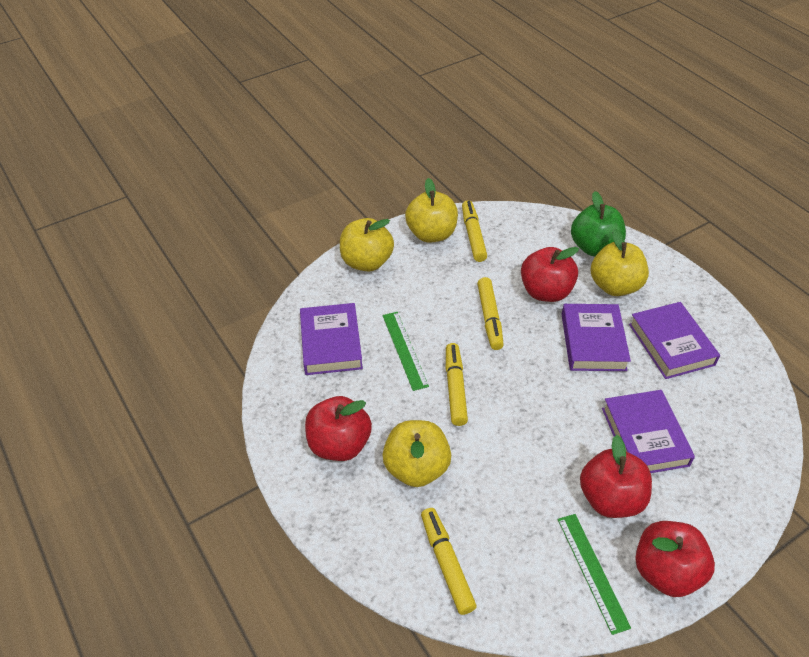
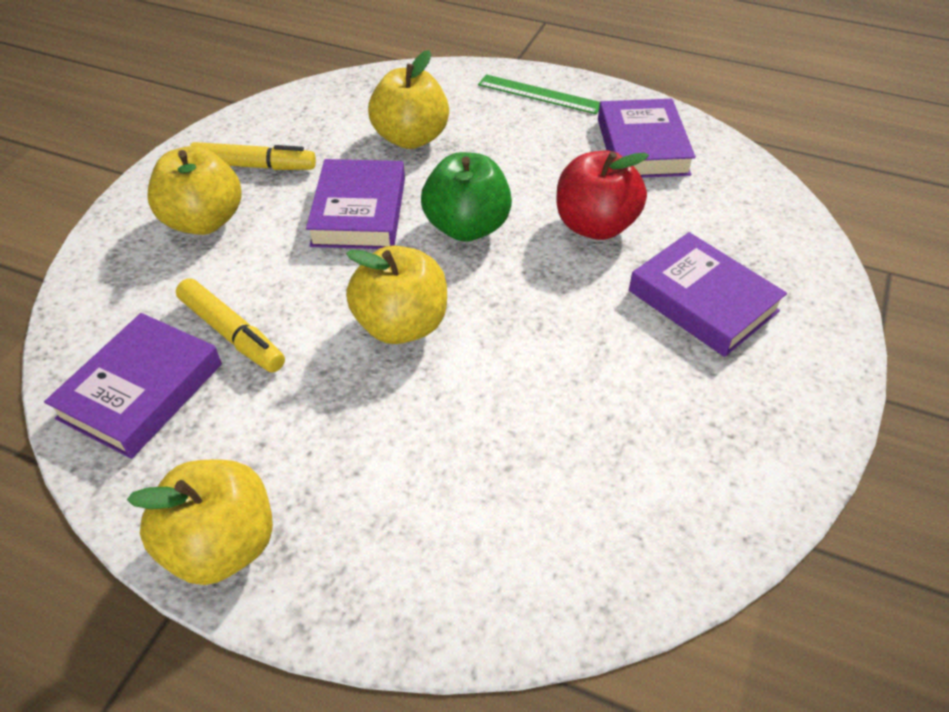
green ruler: [383,312,429,391] [558,514,631,635] = 2 -> [478,74,600,114] = 1
red apple: [305,396,372,461] [521,247,579,302] [580,435,652,518] [635,521,715,597] = 4 -> [556,151,649,240] = 1
yellow marker: [421,508,477,615] [446,343,468,426] [462,200,487,262] [477,277,504,350] = 4 -> [176,278,285,373] [190,142,316,170] = 2

